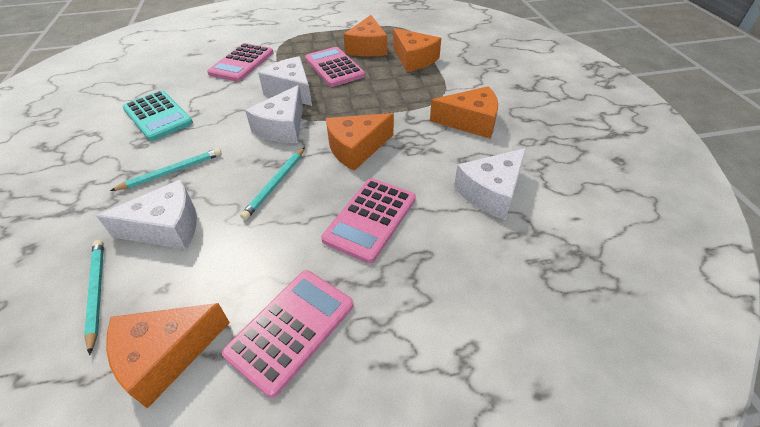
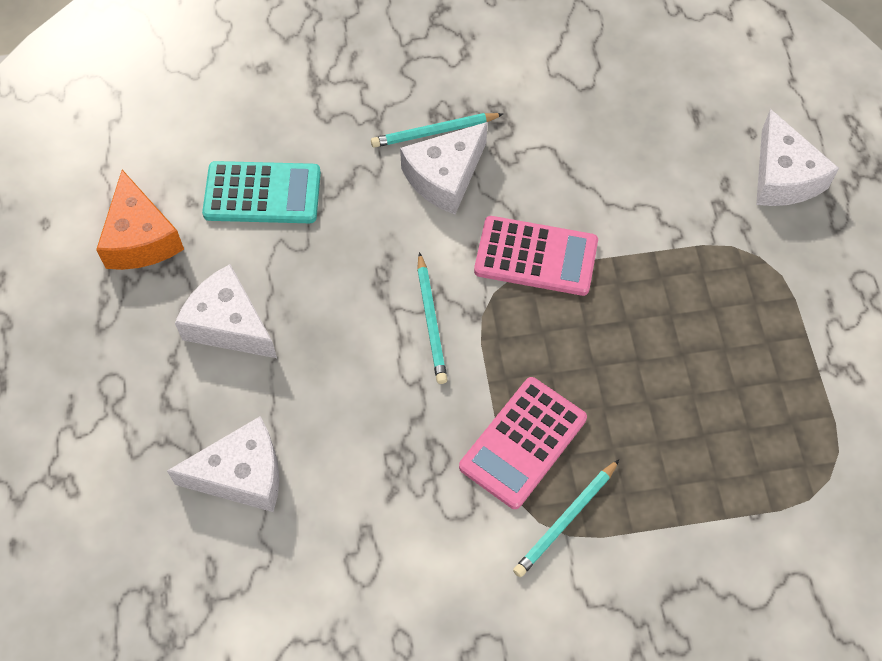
orange cheese: [106,303,230,409] [326,113,394,171] [344,15,387,57] [393,28,441,72] [430,86,498,139] = 5 -> [96,170,184,270] = 1
pink calculator: [207,43,273,82] [222,270,354,398] [305,47,365,87] [321,178,416,263] = 4 -> [459,377,587,509] [474,216,598,296] = 2

